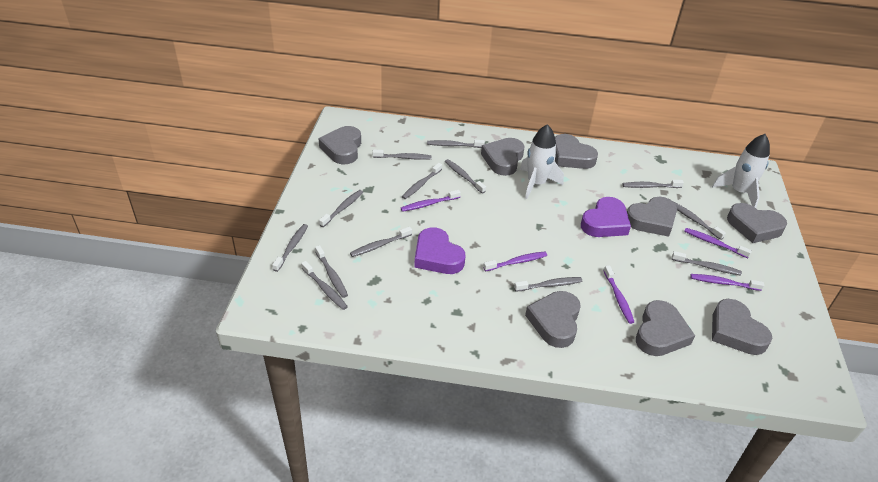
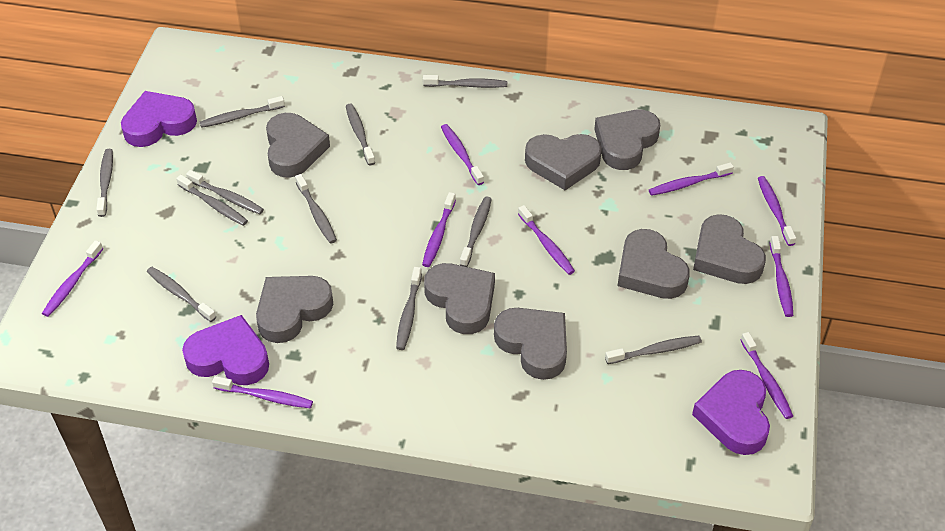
grey toothbrush: [272,224,308,272] [301,261,348,310] [315,245,348,298] [319,190,363,227] [350,227,412,257] [372,149,432,160] [402,163,442,199] [427,140,485,148] [445,159,486,194] [514,277,582,292] [622,180,684,188] [672,251,742,276] [674,202,726,240] = 13 -> [96,149,113,217] [147,267,216,322] [176,175,248,226] [186,170,264,214] [200,96,285,128] [295,174,337,244] [346,104,375,165] [396,267,422,350] [423,75,507,88] [460,197,492,267] [605,336,702,364] = 11
purple heart: [414,227,465,274] [581,197,631,237] = 2 -> [121,91,197,147] [182,315,269,385] [692,370,770,455] = 3
purple toothbrush: [401,190,461,212] [483,251,547,271] [604,265,634,324] [684,228,752,258] [690,274,764,291] = 5 -> [42,240,103,317] [212,376,313,408] [422,192,456,267] [441,124,484,185] [518,205,575,275] [649,162,734,196] [741,332,793,419] [758,176,796,246] [770,236,793,317] = 9
white rocket: [520,124,564,199] [712,134,770,208] = 2 -> none = 0

